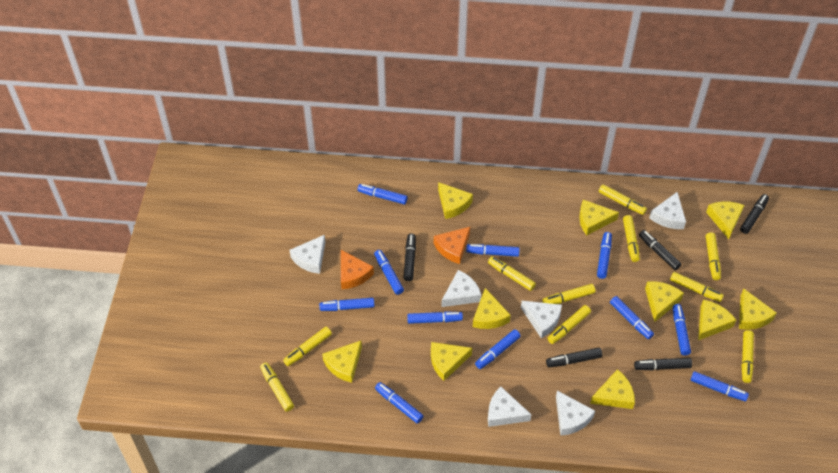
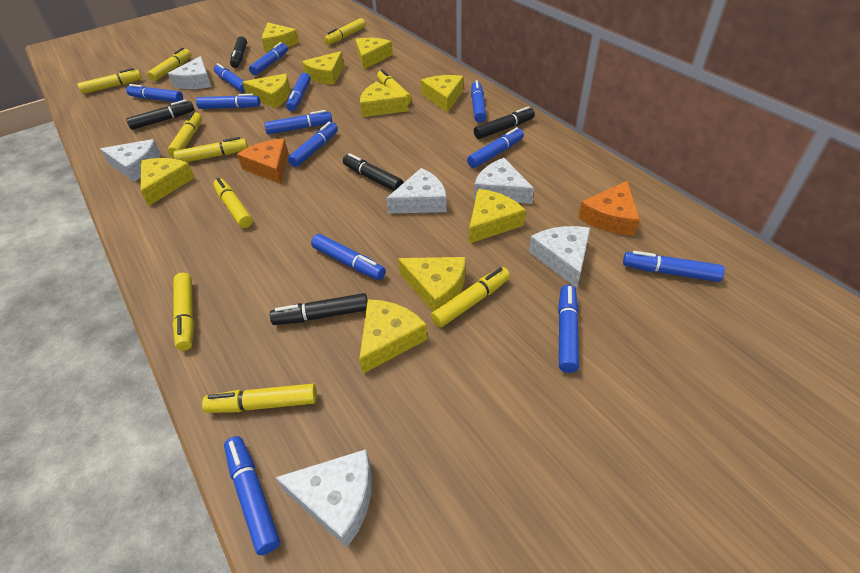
blue marker: [319,298,374,311] [357,184,408,205] [374,250,404,295] [375,382,424,424] [407,311,463,324] [466,244,520,257] [475,329,521,369] [597,232,612,279] [610,296,654,339] [673,304,691,355] [690,371,749,401] = 11 -> [126,84,183,102] [196,94,260,109] [214,63,245,93] [224,436,280,555] [249,42,288,75] [264,110,332,135] [286,73,311,111] [288,122,338,167] [311,234,386,280] [467,127,524,168] [471,80,487,123] [558,285,579,373] [623,251,725,282] = 13

